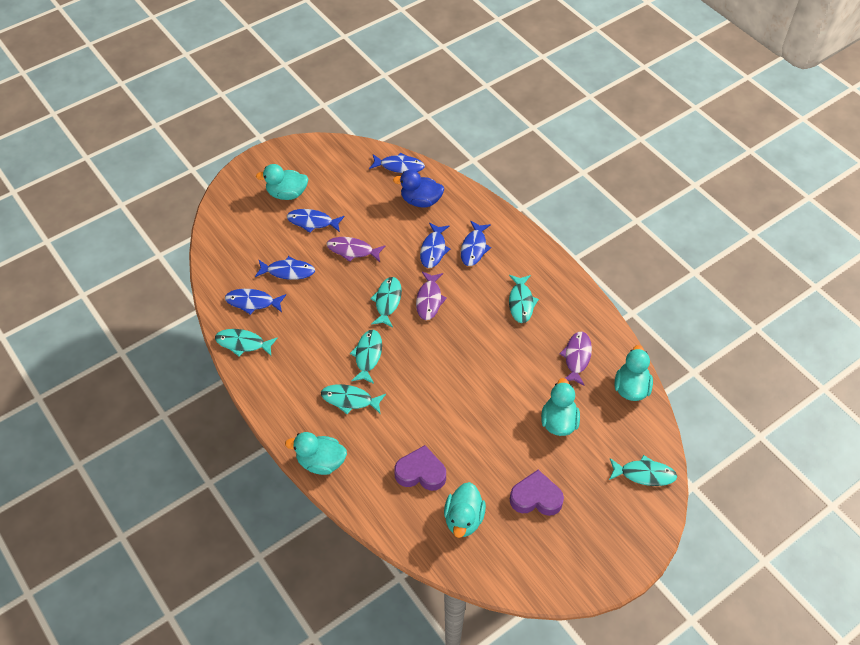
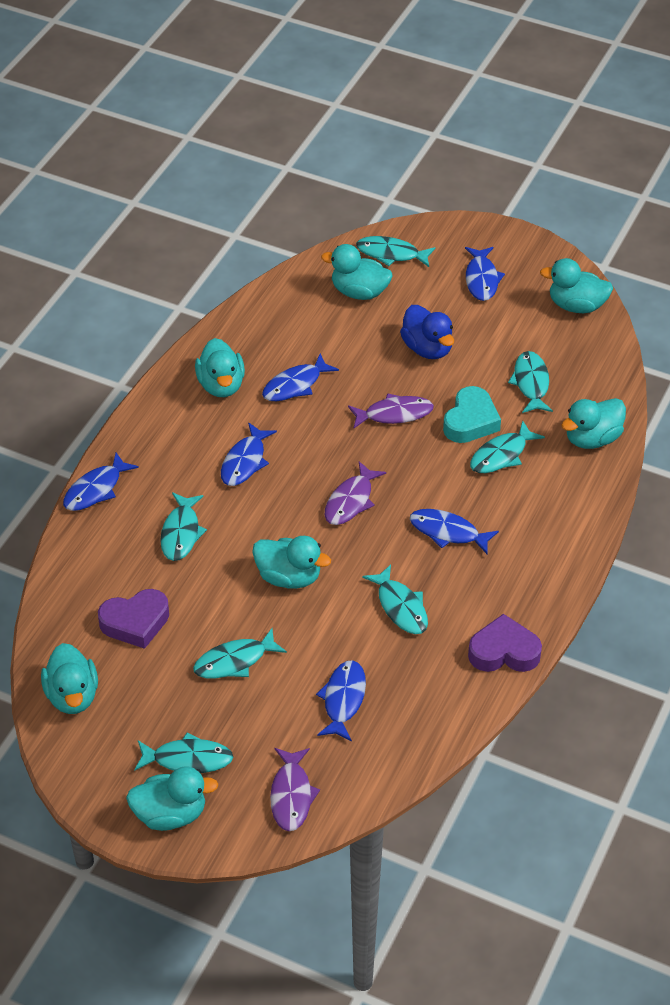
turquoise duck: [256,164,308,200] [285,432,347,475] [444,482,486,538] [541,378,580,436] [615,345,653,401] = 5 -> [41,643,98,714] [126,766,219,831] [195,338,245,397] [252,536,331,589] [321,244,392,300] [540,258,613,313] [561,398,626,449] = 7
turquoise fish: [215,329,278,357] [321,384,386,414] [350,330,382,384] [370,277,402,327] [509,275,539,323] [609,455,677,486] = 6 -> [134,732,233,773] [160,493,207,561] [193,628,287,679] [356,236,436,267] [362,564,428,634] [470,420,545,473] [508,351,553,413] = 7
turquoise heart: none = 0 -> [443,386,501,443] = 1

